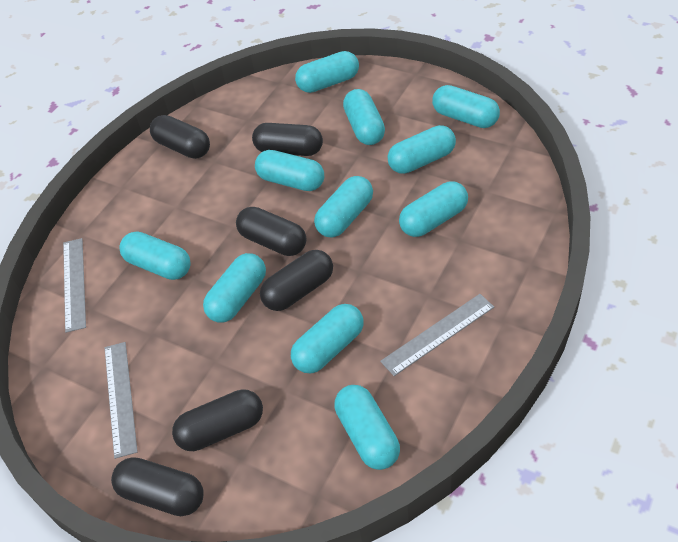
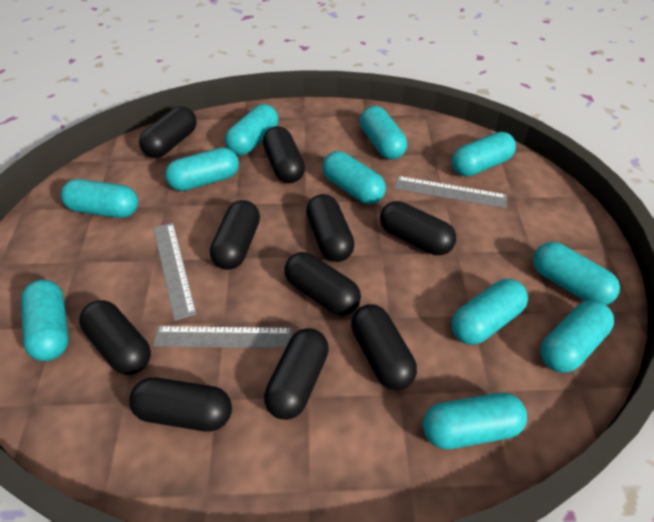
black capsule: [111,457,203,516] [150,115,210,159] [172,389,263,451] [236,207,307,256] [252,123,323,156] [260,250,333,311] = 6 -> [79,300,151,375] [129,378,232,432] [139,106,197,158] [210,200,260,270] [263,126,305,183] [264,328,329,420] [284,252,361,316] [306,194,355,262] [351,304,417,390] [380,201,456,255] = 10

